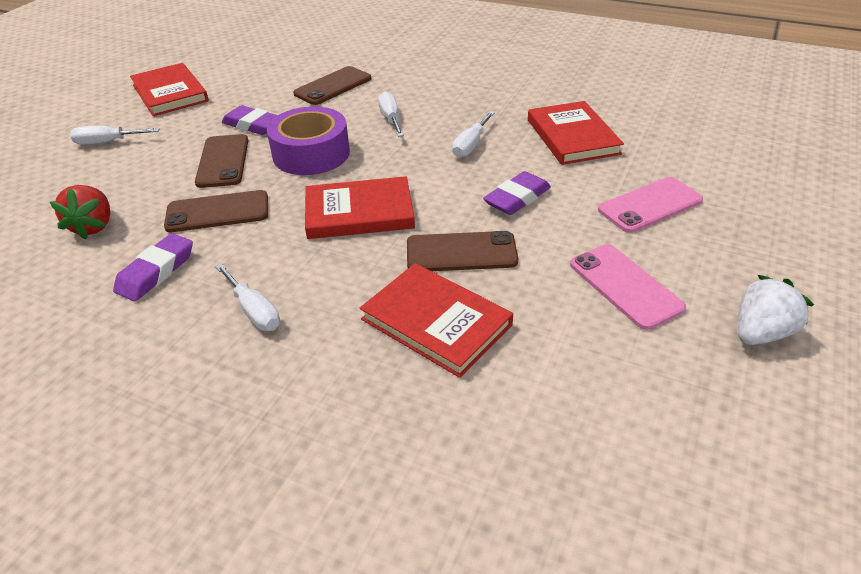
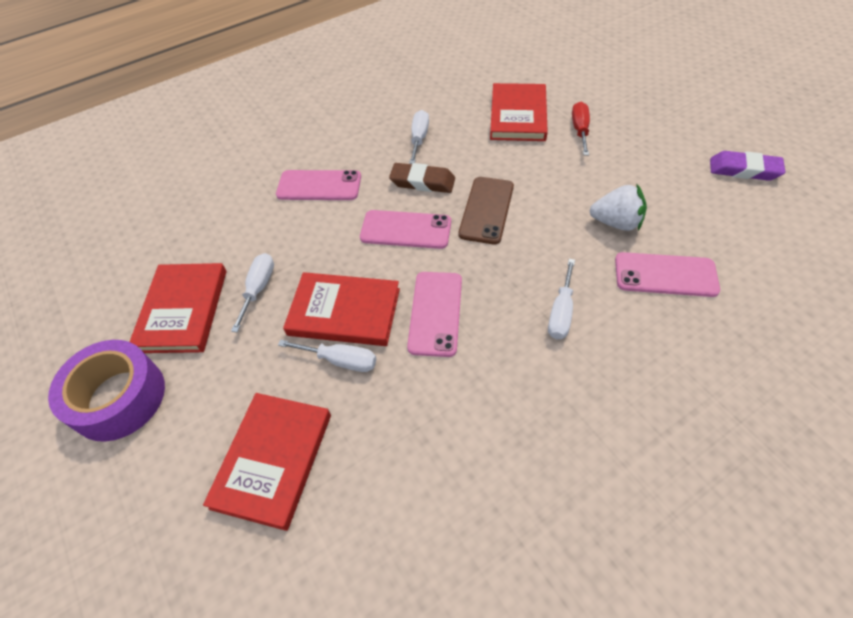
brown eraser: none = 0 -> [389,163,455,193] = 1
brown phone: [164,190,268,232] [195,134,248,188] [293,66,371,105] [407,231,518,271] = 4 -> [459,177,514,244] = 1
pink phone: [570,244,686,330] [598,177,703,233] = 2 -> [276,170,361,200] [360,210,451,249] [407,272,462,357] [615,252,720,297] = 4
purple eraser: [113,233,193,301] [222,105,278,135] [483,171,551,215] = 3 -> [710,151,785,181] = 1
red screwdriver: none = 0 -> [572,102,590,156] = 1
red strawberry: [50,185,110,240] = 1 -> none = 0

